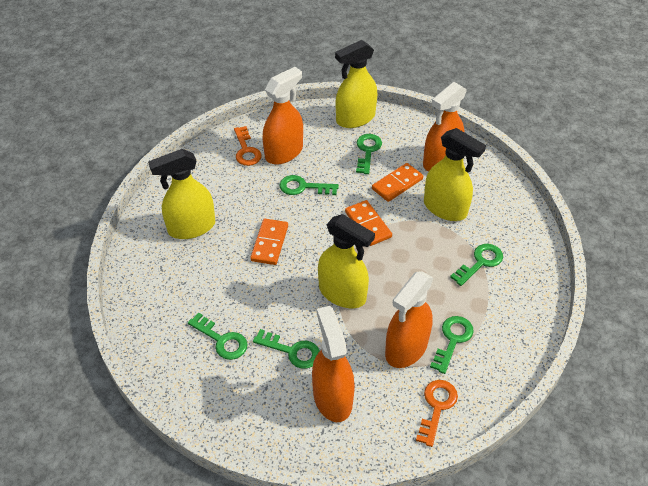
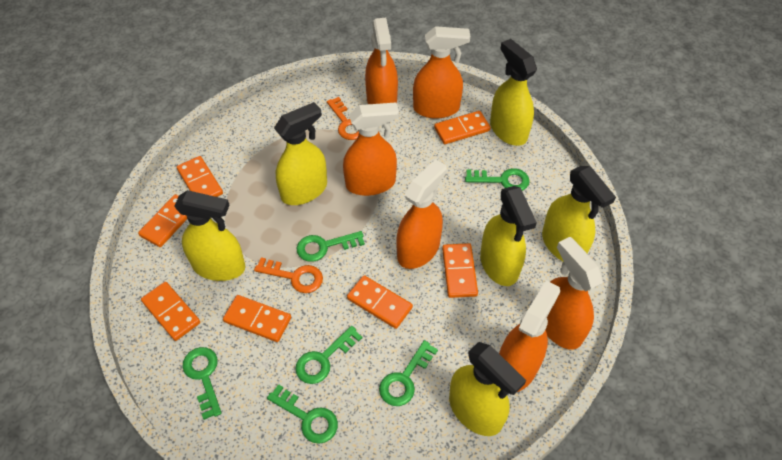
orange domino: [250,219,288,265] [345,200,392,246] [372,163,423,202] = 3 -> [138,194,187,247] [141,282,200,341] [177,156,223,197] [223,295,291,342] [347,275,413,329] [434,111,491,144] [442,243,478,298] = 7
orange spray bottle: [263,67,303,164] [312,306,355,422] [385,271,433,368] [423,82,467,172] = 4 -> [343,103,399,196] [365,18,398,104] [396,159,447,269] [413,26,470,119] [499,280,560,392] [545,237,603,349] = 6
yellow spray bottle: [148,149,215,239] [318,214,375,308] [335,40,377,128] [424,128,486,221] = 4 -> [174,190,245,281] [274,102,327,205] [449,342,526,436] [480,186,537,286] [490,39,537,146] [542,166,616,262] = 6

